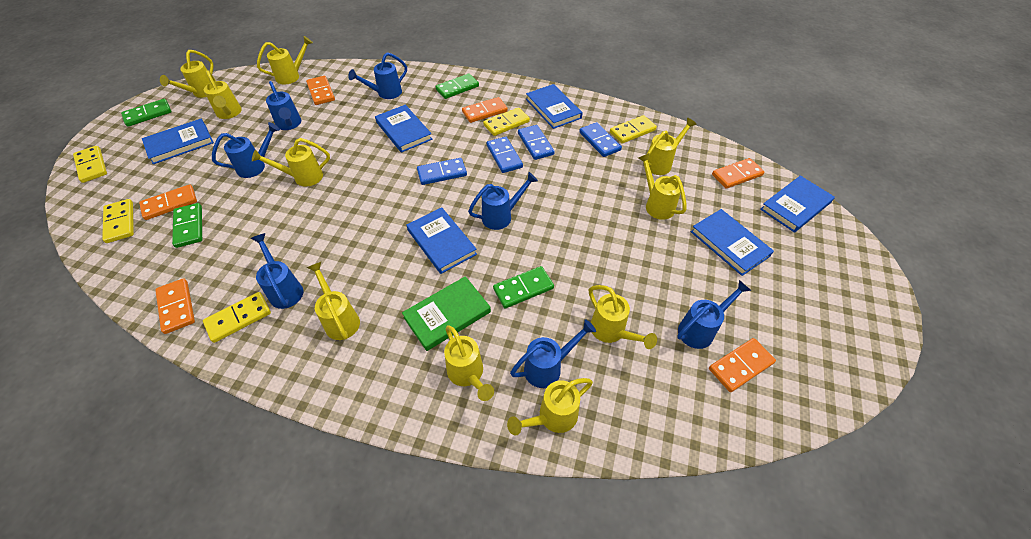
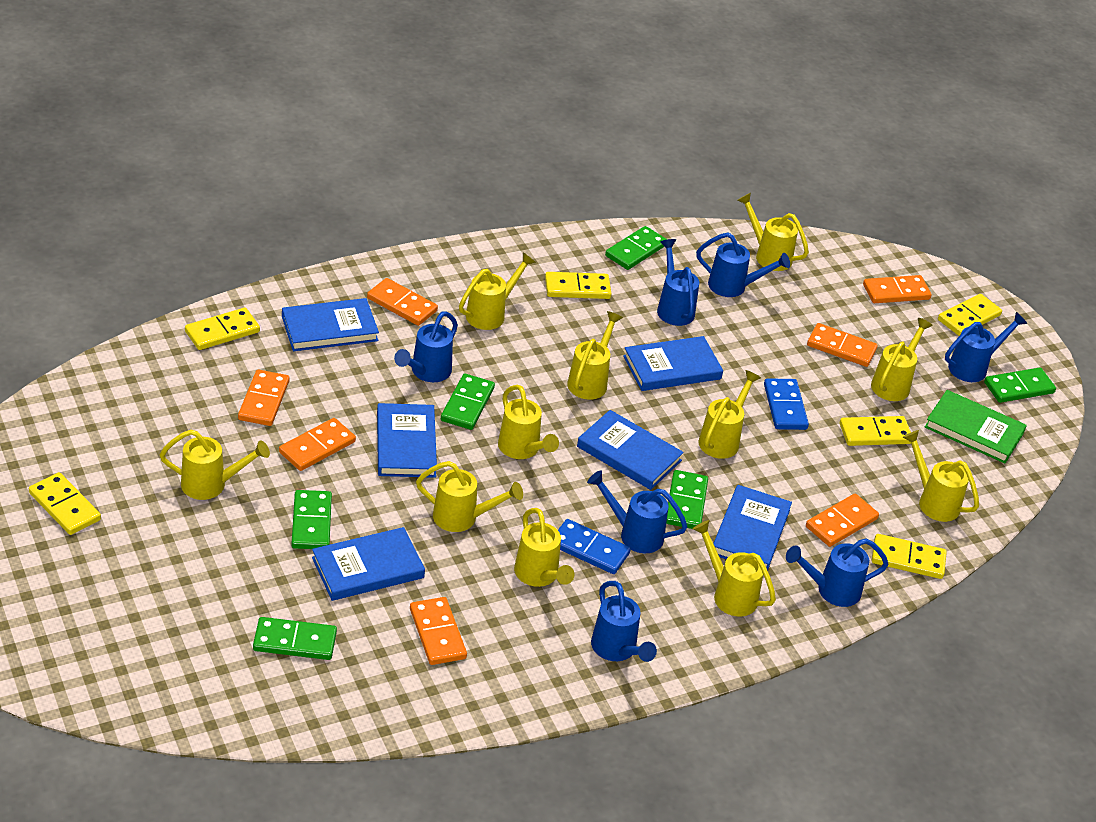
blue domino: [417,158,467,185] [487,137,523,173] [518,125,554,160] [579,122,622,157] = 4 -> [558,519,631,574] [764,378,809,430] = 2
green domino: [121,99,172,127] [172,203,202,248] [435,73,479,99] [493,266,554,309] = 4 -> [253,617,337,660] [291,490,332,549] [441,373,495,430] [605,226,667,270] [666,470,708,529] [984,368,1056,403] = 6
orange domino: [139,184,197,220] [155,278,195,334] [306,76,335,105] [462,97,508,123] [709,338,776,392] [712,158,764,189] = 6 -> [238,370,290,426] [279,418,356,471] [367,278,438,326] [410,597,467,665] [806,494,879,547] [807,323,878,367] [863,275,932,303] = 7
yellow domino: [73,146,107,183] [102,199,134,243] [203,292,271,343] [483,107,530,136] [610,115,657,144] = 5 -> [29,472,101,535] [185,308,260,350] [545,272,612,299] [840,416,911,446] [872,534,947,579] [938,294,1002,336] = 6
yellow watering can: [160,50,214,98] [204,70,242,119] [252,138,330,187] [257,36,313,84] [307,262,360,340] [444,325,494,401] [507,378,593,436] [589,285,657,349] [638,153,686,220] [647,118,697,175] = 10 -> [160,430,270,500] [416,461,523,532] [459,252,536,330] [498,385,559,459] [514,508,575,587] [567,311,623,400] [693,520,776,617] [698,370,761,459] [737,193,809,271] [871,318,933,401] [903,430,979,522] = 11

